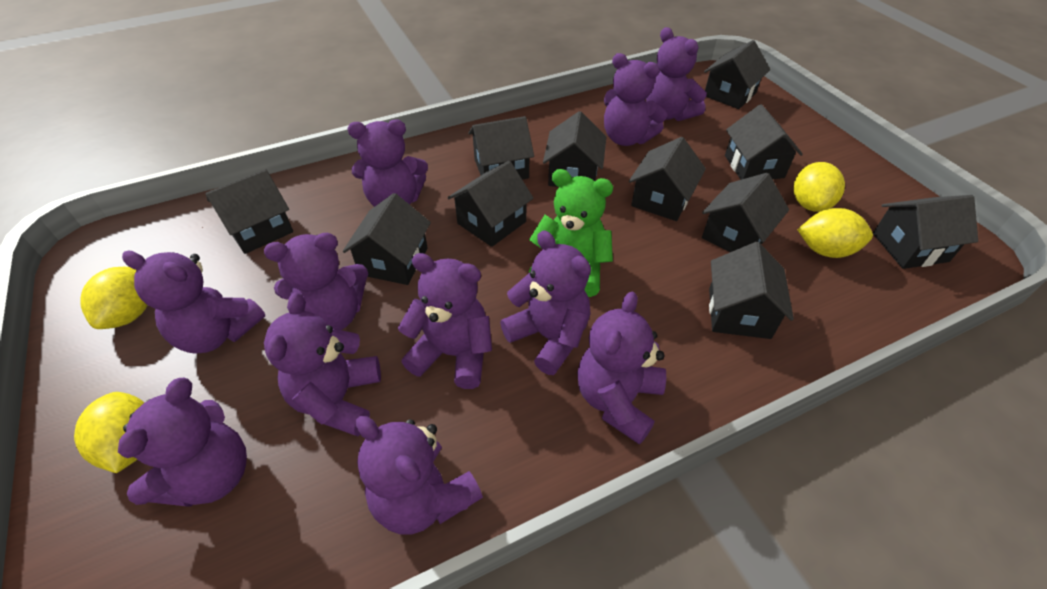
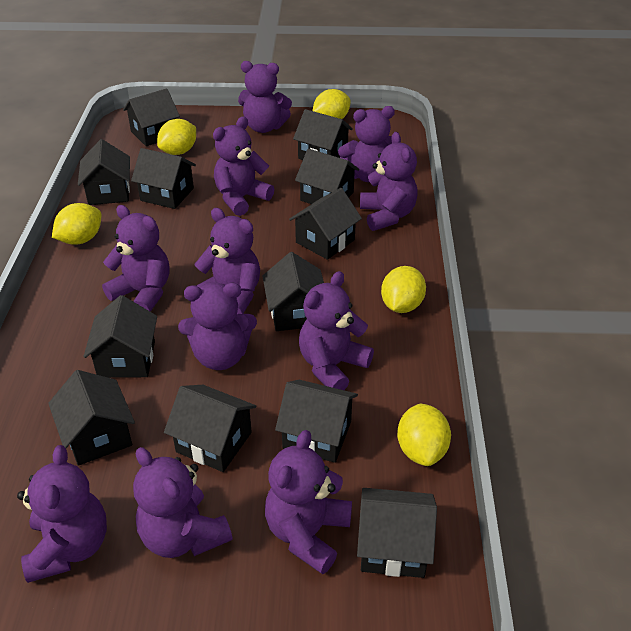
black house: [205,169,293,254] [343,193,431,285] [448,161,533,247] [468,116,534,180] [543,111,606,187] [629,137,706,221] [702,173,789,252] [704,40,770,109] [709,242,794,339] [725,104,803,180] [873,195,978,269] = 11 -> [48,370,135,466] [78,139,130,205] [83,295,157,378] [123,88,180,146] [131,148,196,209] [164,385,256,472] [263,252,324,331] [275,380,358,463] [289,188,362,260] [293,109,353,160] [295,149,359,204] [357,488,437,578] = 12
green teddy bear: [529,169,613,297] = 1 -> none = 0
yellow lemon: [74,392,144,473] [80,267,147,329] [793,162,845,212] [798,208,873,258] = 4 -> [52,203,101,245] [157,119,196,155] [312,89,351,119] [381,266,426,313] [397,404,451,466] = 5

